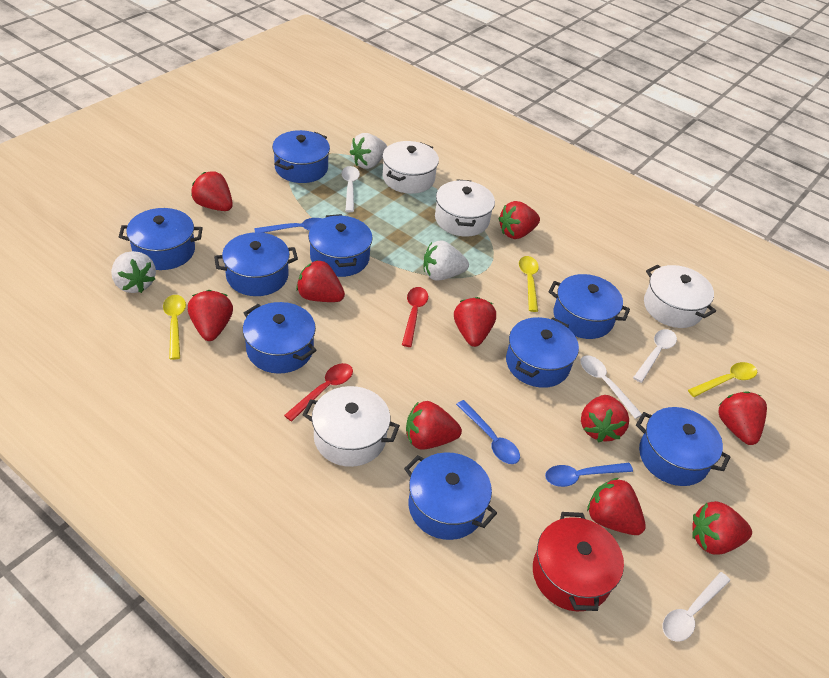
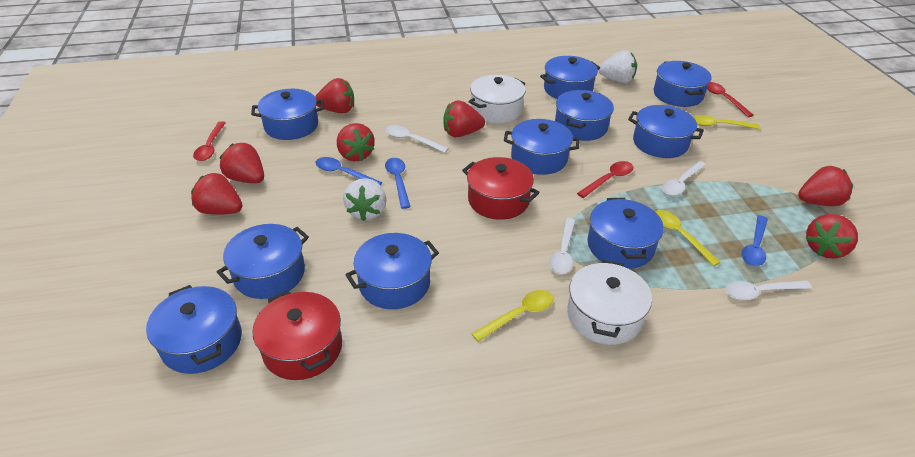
blue pot: [119,208,203,270] [214,232,298,296] [243,302,317,374] [272,130,330,183] [308,214,373,277] [404,452,497,540] [506,317,579,388] [548,274,630,339] [636,407,730,486] = 9 -> [146,285,242,374] [217,224,309,299] [251,89,324,140] [345,233,439,309] [504,119,579,175] [540,56,600,99] [555,90,614,141] [587,198,664,269] [628,105,704,158] [653,61,712,107] = 10
red pot: [533,512,624,611] = 1 -> [252,291,342,380] [462,157,540,220] = 2
red spoon: [284,363,353,421] [402,287,428,347] = 2 -> [193,121,226,161] [577,161,633,198] [707,82,753,117] = 3
red strawberry: [188,290,233,341] [191,171,233,211] [296,260,345,302] [406,401,462,450] [454,297,496,347] [498,201,540,239] [581,395,629,442] [587,478,646,535] [692,501,752,555] [718,391,767,445] = 10 -> [191,173,242,215] [219,143,264,183] [315,78,354,113] [337,123,375,161] [443,100,485,137] [798,166,853,206] [806,214,858,259] = 7
white pot: [303,386,400,467] [382,141,439,194] [435,179,495,237] [644,264,716,328] = 4 -> [469,75,526,123] [567,260,652,345] = 2
white strawberry: [111,251,156,293] [349,133,387,169] [424,240,469,281] = 3 -> [343,178,387,221] [598,50,637,83] = 2

